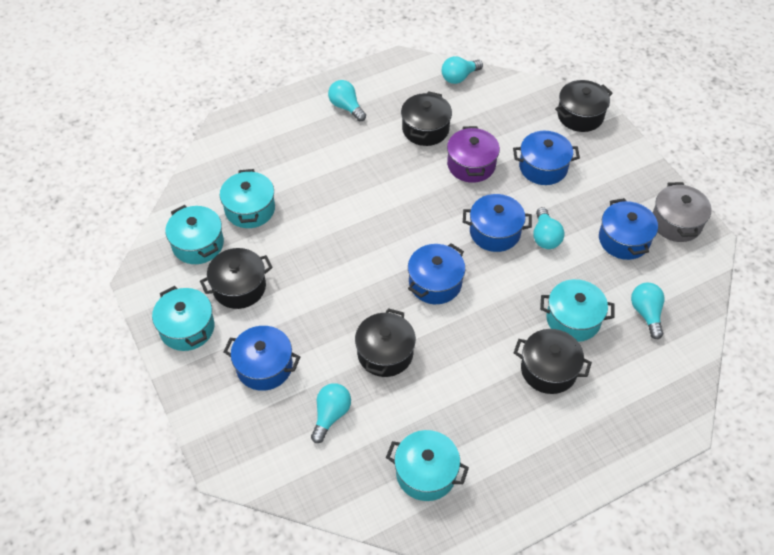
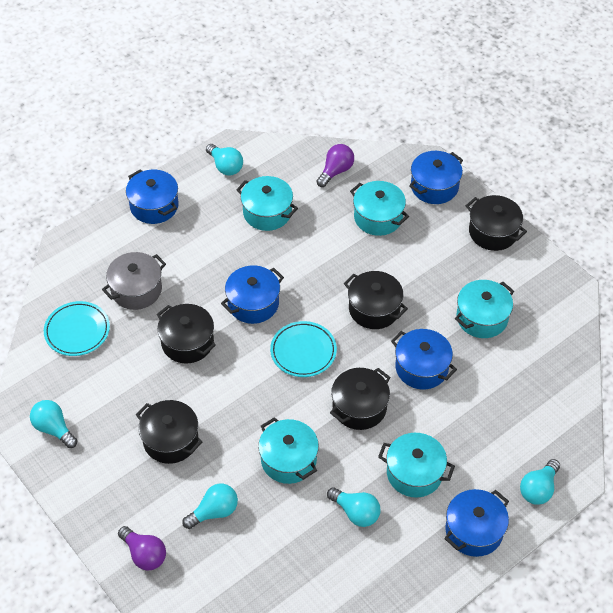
purple light bulb: none = 0 -> [118,526,166,571] [316,144,354,187] = 2
purple pot: [447,126,500,183] = 1 -> none = 0
turquoise plate: none = 0 -> [44,301,110,356] [270,321,337,377] = 2

